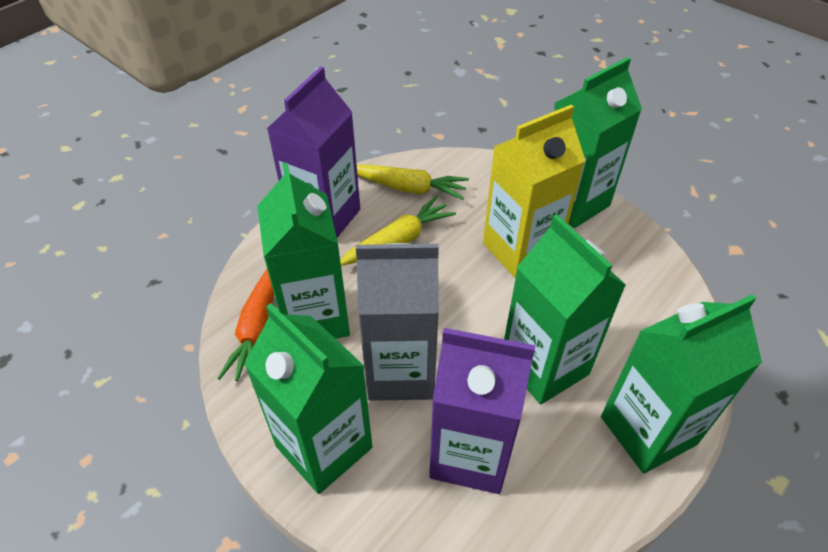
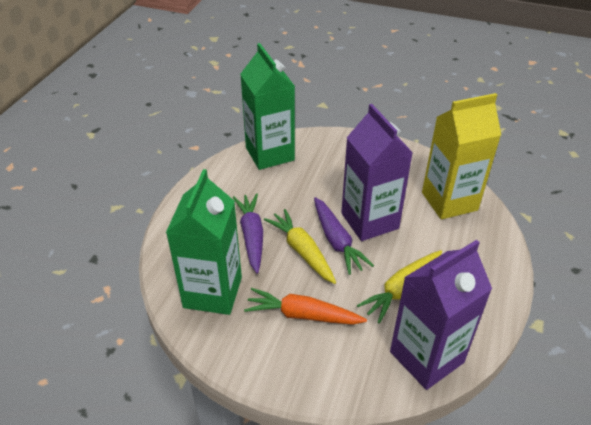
green carton: [244,303,372,494] [257,163,350,339] [504,214,626,404] [555,57,642,228] [601,294,762,473] = 5 -> [166,169,242,315] [240,43,295,170] = 2
grey carton: [356,243,439,401] = 1 -> none = 0
purple carrot: none = 0 -> [233,193,263,273] [314,197,374,275] = 2

